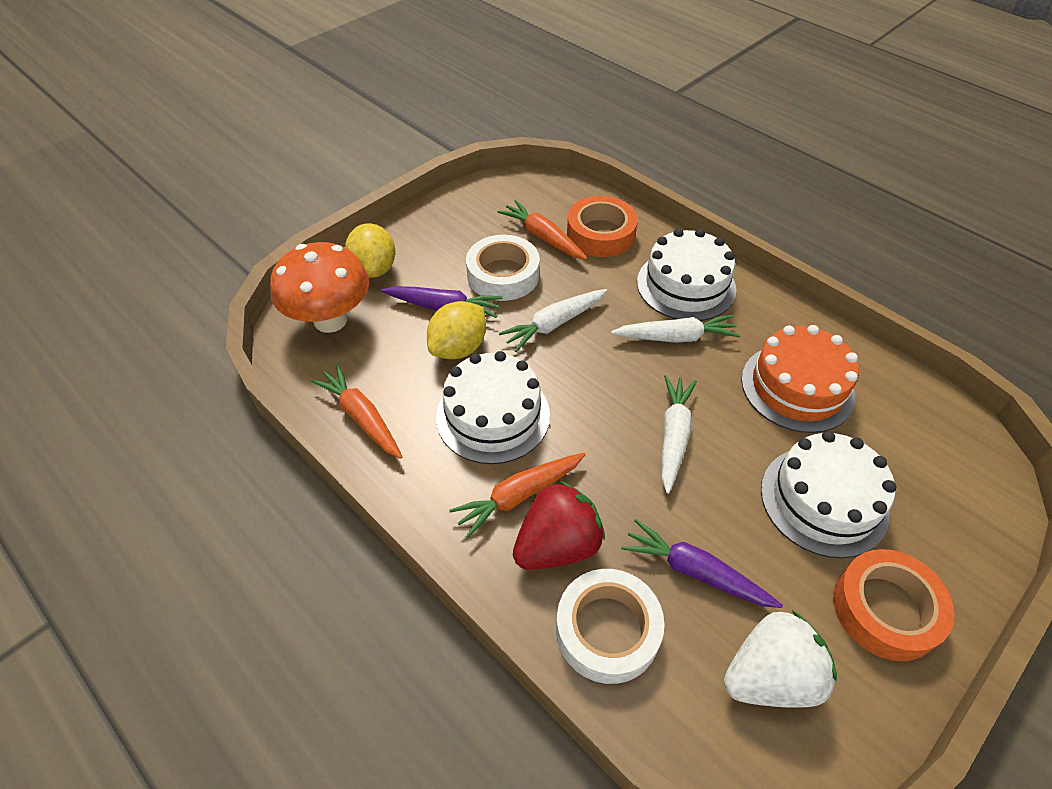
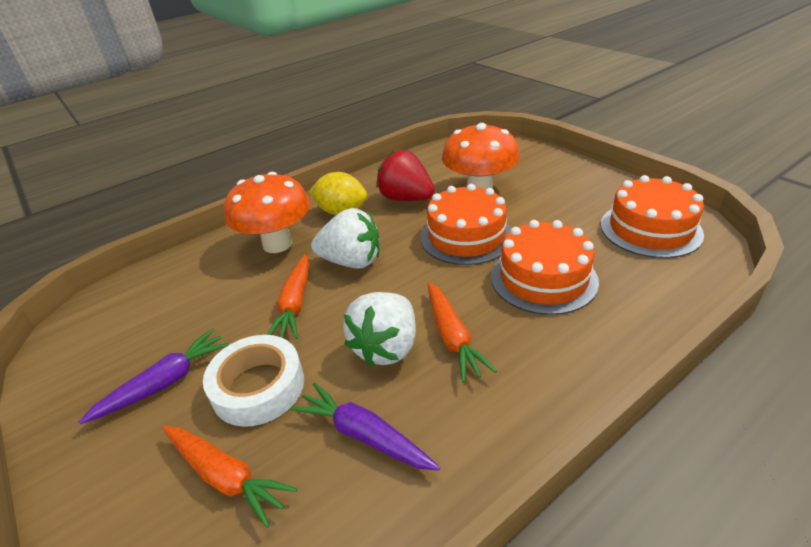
orange cake: [741,325,859,433] = 1 -> [420,184,512,265] [491,220,599,315] [601,175,704,258] = 3
orange mushroom: [270,242,369,333] = 1 -> [224,172,310,253] [442,123,520,189] = 2
orange tape: [567,196,638,257] [833,549,954,661] = 2 -> none = 0
white cake: [436,351,550,464] [637,229,736,321] [761,431,896,558] = 3 -> none = 0
white carrot: [499,289,607,352] [611,315,740,343] [662,375,697,494] = 3 -> none = 0
white strawberry: [724,610,837,708] = 1 -> [311,208,379,269] [343,292,416,366] = 2
white tape: [466,235,540,301] [556,569,665,684] = 2 -> [203,335,304,427] = 1
yellow lemon: [345,223,396,278] [427,301,486,359] = 2 -> [309,172,367,215] = 1

